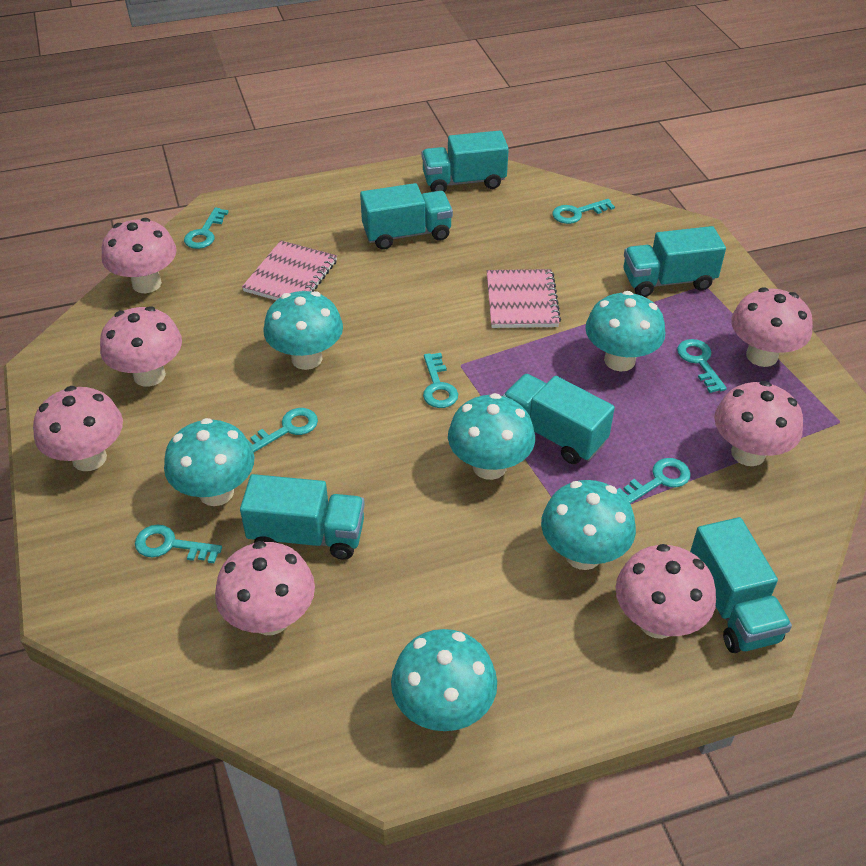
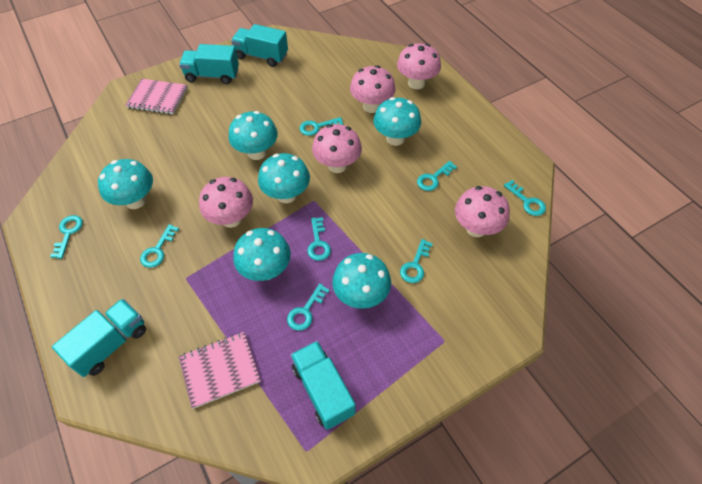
pink mushroom: [33,386,123,471] [100,306,182,387] [102,218,177,293] [215,541,315,635] [616,544,716,639] [714,381,803,466] [731,287,813,367] = 7 -> [199,177,253,228] [312,124,362,173] [350,65,396,113] [397,44,441,89] [455,186,510,237] = 5
turquoise key: [135,525,222,563] [184,208,229,249] [246,408,318,452] [423,353,458,408] [552,199,615,224] [617,458,691,504] [677,339,727,393] = 7 -> [50,215,83,259] [140,224,179,268] [287,283,330,331] [299,117,343,136] [307,217,331,261] [400,239,433,283] [417,161,457,191] [504,180,546,216] = 8
turquoise truck: [240,474,365,560] [360,183,453,250] [422,130,509,192] [503,374,615,464] [624,226,726,297] [690,517,792,653] = 6 -> [52,299,146,377] [179,44,239,84] [231,24,288,67] [291,341,356,430] = 4

